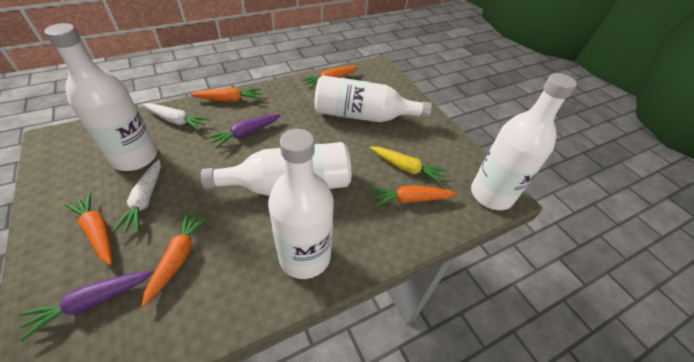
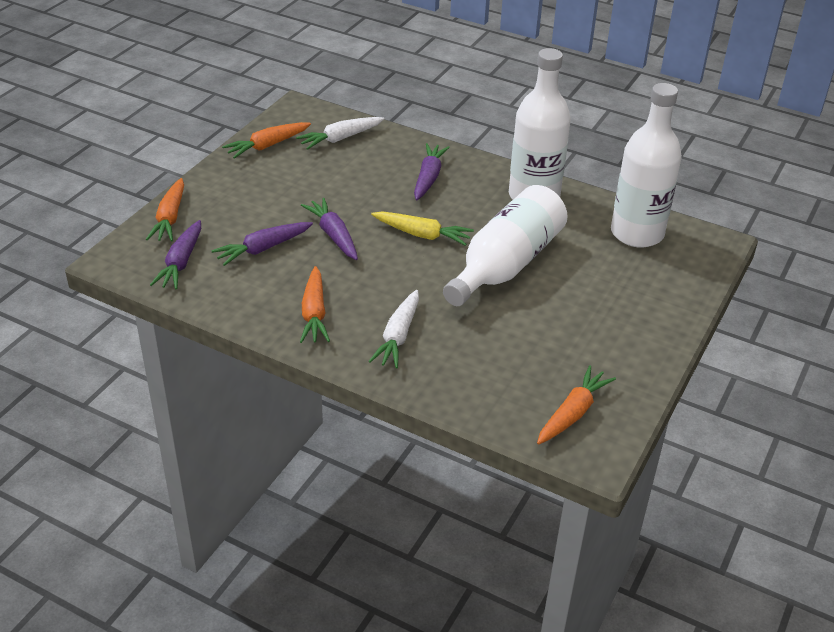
orange carrot: [64,192,112,265] [142,211,210,307] [190,88,262,102] [302,66,359,88] [371,185,457,206] = 5 -> [146,178,184,241] [222,122,311,159] [300,266,330,343] [537,365,616,445] = 4
purple carrot: [20,271,154,342] [207,114,281,149] = 2 -> [150,220,201,289] [211,222,313,266] [301,198,358,260] [414,143,450,200] = 4
white bottle: [44,23,157,171] [201,142,351,196] [268,129,334,279] [314,75,432,122] [471,73,577,210] = 5 -> [443,185,568,306] [509,48,571,199] [611,83,682,248] = 3

